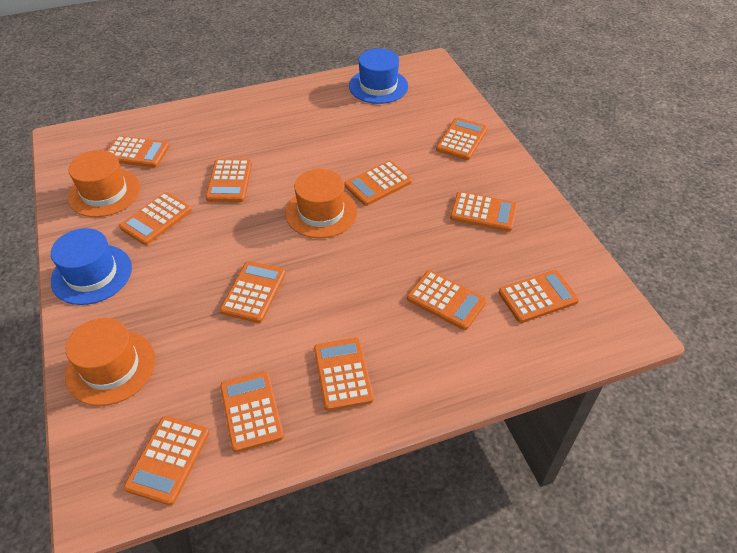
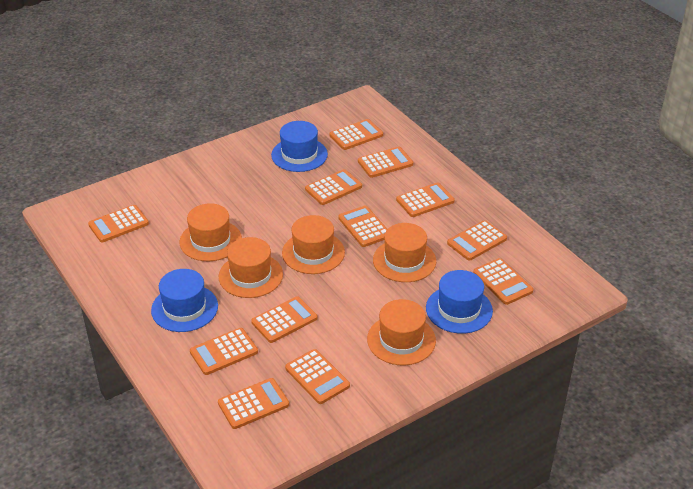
blue hat: [51,228,132,305] [349,49,408,104] = 2 -> [151,269,218,332] [271,121,328,172] [426,270,493,334] = 3
orange hat: [65,318,156,406] [68,150,140,217] [285,169,357,238] = 3 -> [180,203,242,261] [219,237,283,298] [282,215,345,274] [367,299,436,365] [373,223,436,282] = 5

